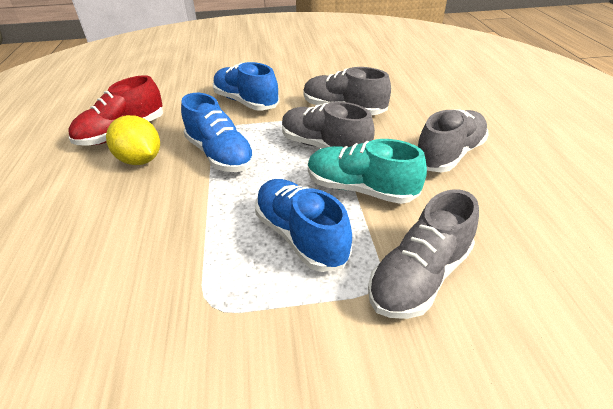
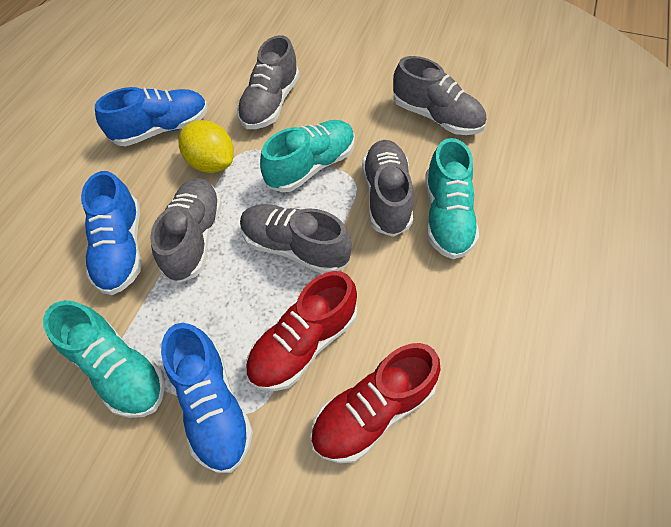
grey shoe: [282,102,375,149] [303,67,391,115] [368,189,479,319] [418,109,489,172] = 4 -> [150,178,222,283] [237,35,299,129] [240,204,352,274] [362,140,414,237] [393,56,486,135] = 5
red shoe: [68,75,163,146] = 1 -> [245,271,357,391] [310,343,440,463] = 2
turquoise shoe: [308,139,427,204] = 1 -> [43,300,165,418] [260,120,355,192] [425,138,479,259] = 3

